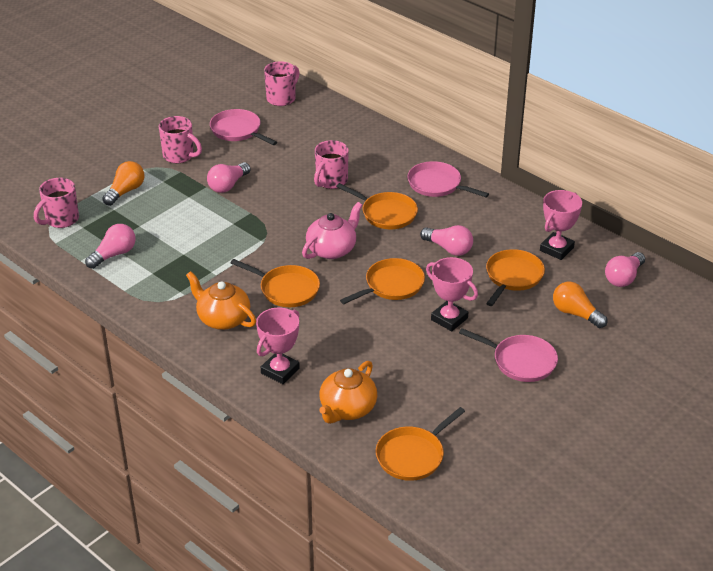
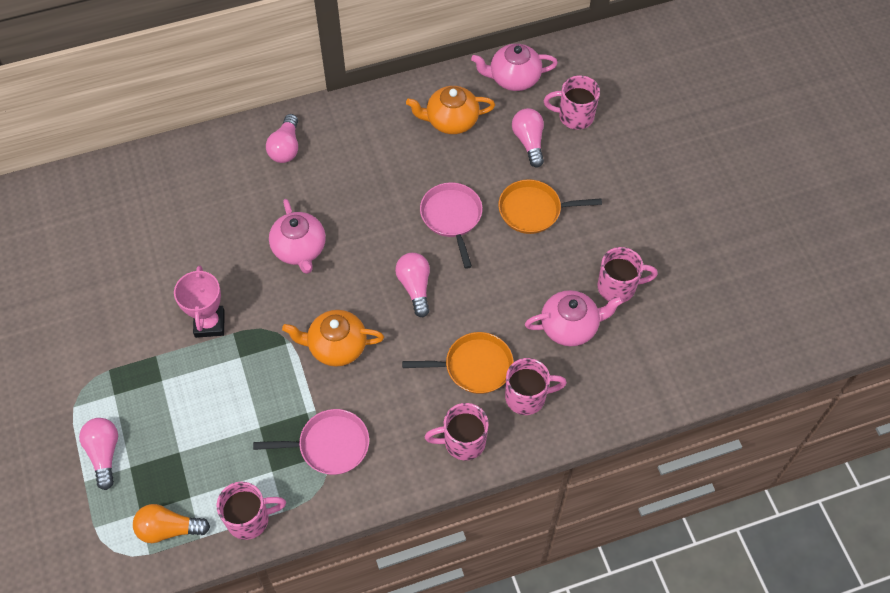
orange light bulb: [102,161,144,206] [553,282,607,328] = 2 -> [133,504,210,543] = 1
orange pan: [231,259,320,307] [336,183,418,229] [340,258,425,304] [376,407,465,481] [486,249,545,306] = 5 -> [402,332,514,394] [498,179,602,234] = 2
pink mug: [34,178,79,228] [159,116,202,163] [264,61,300,106] [314,140,349,189] = 4 -> [217,482,286,540] [425,403,489,460] [505,358,567,415] [544,75,600,130] [598,247,658,303] = 5
pink pan: [210,109,277,145] [407,161,489,198] [459,328,558,382] = 3 -> [253,409,369,475] [420,182,482,269] = 2
pink teapot: [302,202,362,259] = 1 -> [269,199,326,274] [471,44,558,91] [525,290,623,346] = 3
pink trophy: [256,308,300,384] [426,257,478,331] [540,190,582,260] = 3 -> [174,266,225,338] = 1

